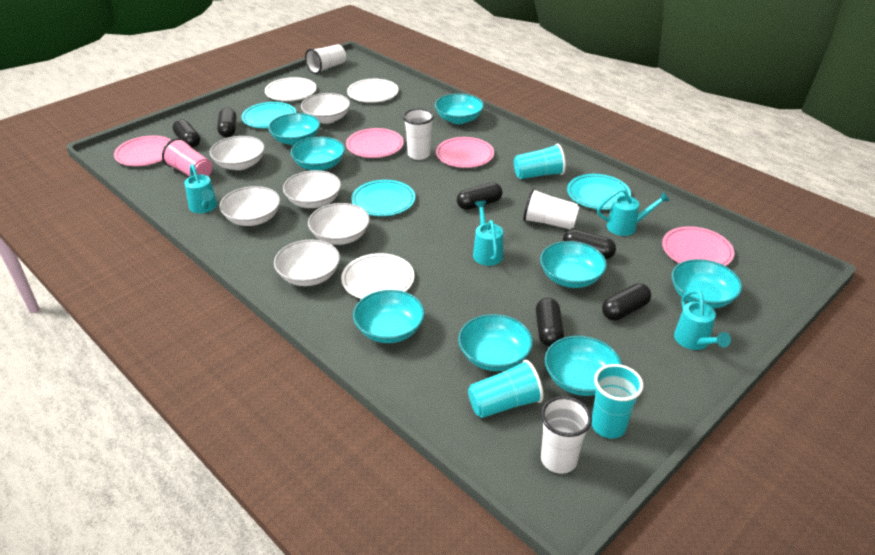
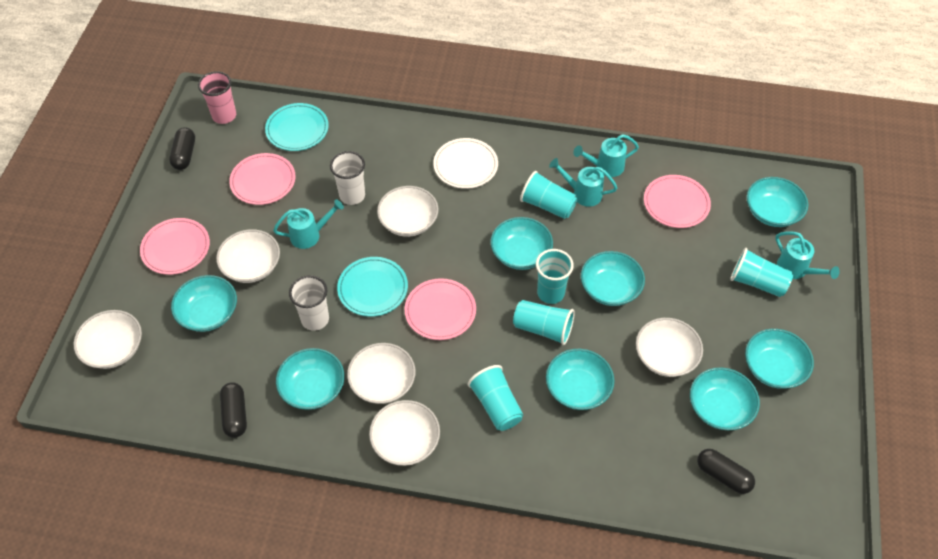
black capsule: [173,119,200,148] [217,108,236,137] [457,182,502,210] [536,298,564,347] [563,229,616,259] [602,283,651,321] = 6 -> [169,127,195,170] [220,382,247,438] [697,449,755,494] = 3
turquoise cup: [468,360,544,418] [514,144,566,179] [591,364,643,438] = 3 -> [468,365,523,431] [513,300,575,345] [520,171,578,219] [536,249,574,304] [730,248,793,297] = 5
turquoise plate: [241,102,297,128] [351,180,415,216] [567,174,631,210] = 3 -> [265,103,329,151] [337,257,408,317] = 2
white cup: [305,44,346,74] [403,109,434,160] [523,188,580,230] [541,396,592,474] = 4 -> [289,275,329,331] [330,151,365,205] = 2
white plate: [265,77,317,101] [341,253,414,299] [347,79,399,103] = 3 -> [433,138,498,189] = 1

